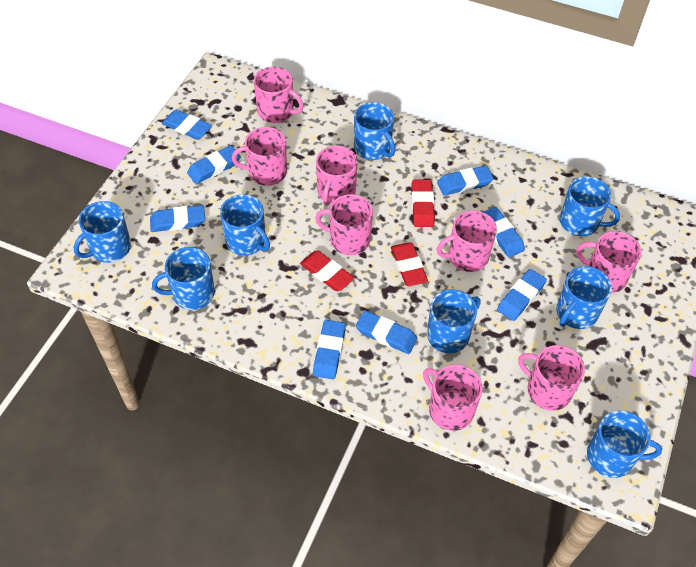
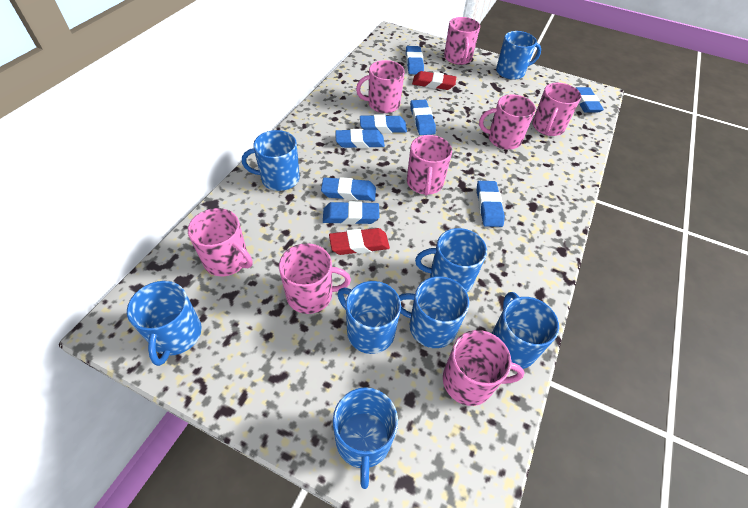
red eraser: [300,251,354,291] [391,242,428,286] [411,179,435,227] = 3 -> [329,228,390,255] [412,71,456,90] = 2

